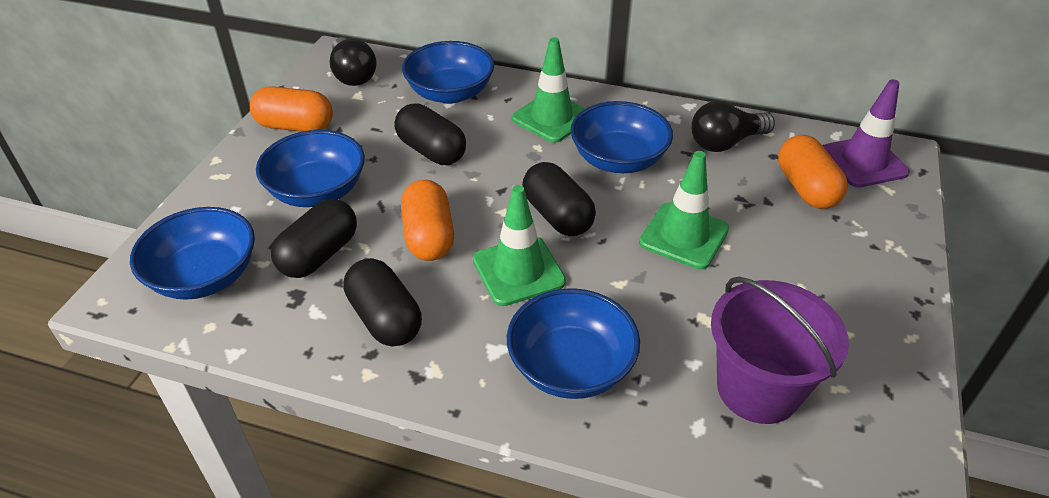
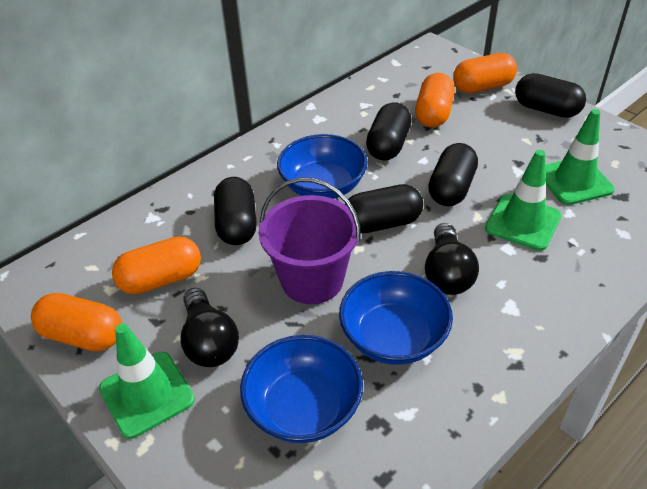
black capsule: [271,199,357,278] [344,258,422,346] [394,104,466,165] [522,162,596,236] = 4 -> [214,177,257,245] [345,184,423,233] [366,102,411,161] [428,143,478,206] [515,73,586,118] = 5
blue bowl: [130,207,255,300] [256,130,365,207] [402,41,494,104] [507,288,640,399] [570,101,673,173] = 5 -> [240,335,363,443] [277,134,368,199] [339,271,453,365] = 3
orange capsule: [250,86,333,132] [401,180,454,261] [778,135,848,209] = 3 -> [31,293,122,352] [112,236,201,294] [415,73,455,127] [453,53,517,93] = 4
purple traffic cone: [823,79,910,187] = 1 -> none = 0

